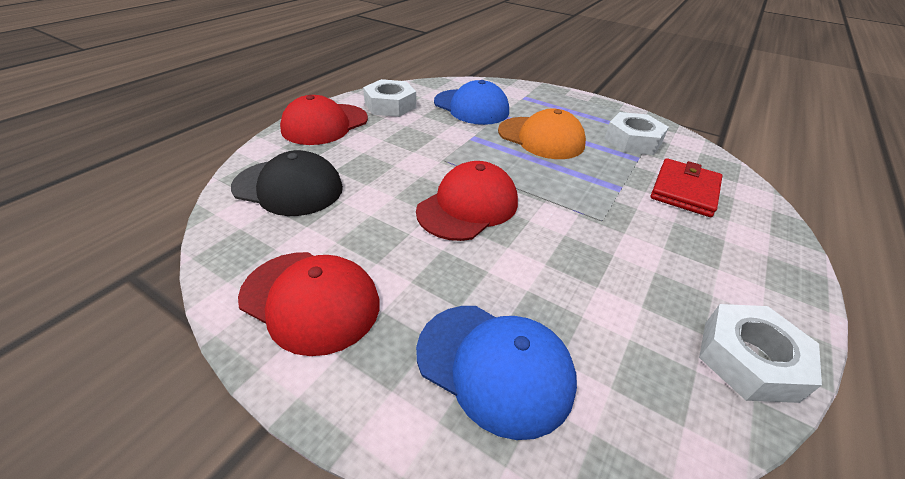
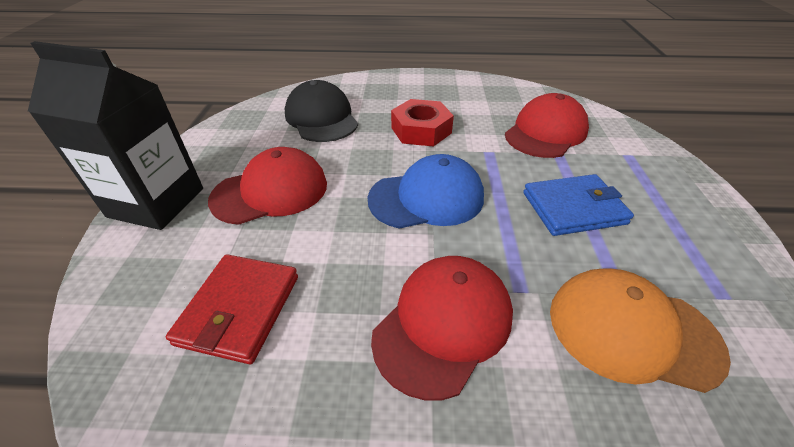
black carton: none = 0 -> [28,41,203,230] = 1
blue cap: [416,306,577,440] [434,80,509,125] = 2 -> [367,154,484,229] = 1
blue wallet: none = 0 -> [523,174,634,236] = 1
red nut: none = 0 -> [391,99,454,147] = 1
white nut: [363,79,416,117] [604,112,669,155] [699,304,822,403] = 3 -> none = 0

